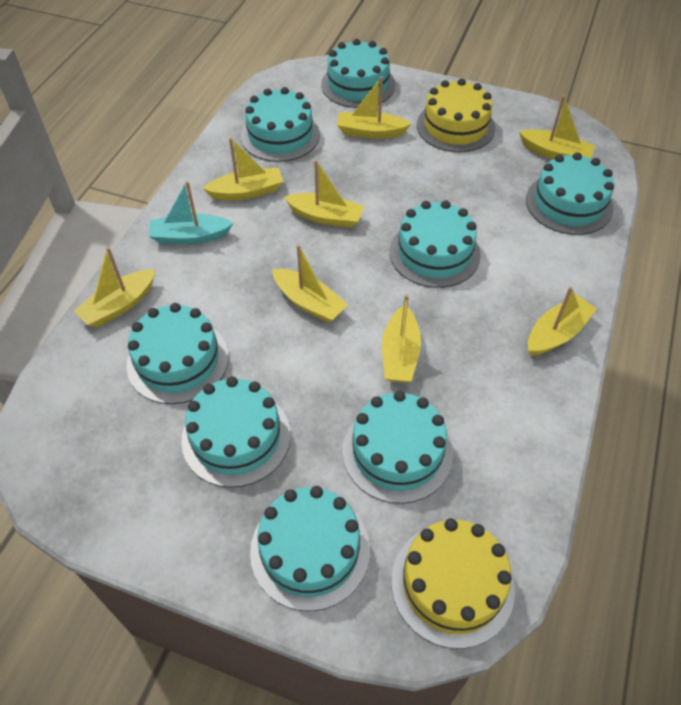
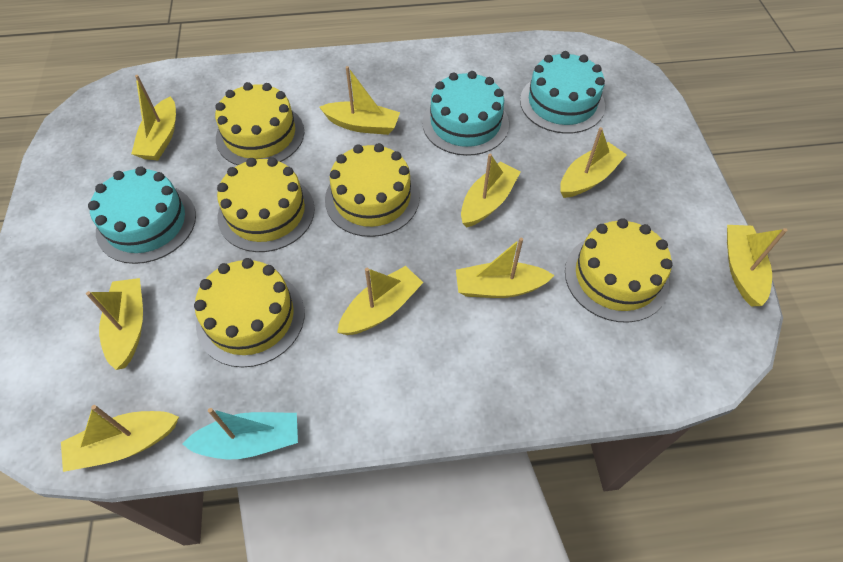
turquoise cake: [127,303,229,404] [181,376,291,488] [241,87,320,162] [250,486,370,611] [321,39,395,108] [343,391,453,504] [390,200,481,288] [526,152,614,235] = 8 -> [88,166,196,264] [422,71,509,156] [520,51,605,134] = 3
yellow boat: [74,247,156,327] [203,138,283,200] [272,244,348,323] [284,160,365,228] [337,76,412,139] [382,294,421,383] [519,95,595,159] [528,286,597,356] = 8 -> [61,405,179,472] [86,278,143,370] [131,75,176,160] [319,66,400,135] [337,266,423,335] [456,238,554,298] [461,154,520,228] [560,127,627,198] [727,225,787,307] = 9
yellow cake: [391,518,515,649] [417,79,495,152] = 2 -> [194,258,305,368] [215,82,304,165] [217,157,315,252] [325,143,419,237] [565,218,673,323] = 5

